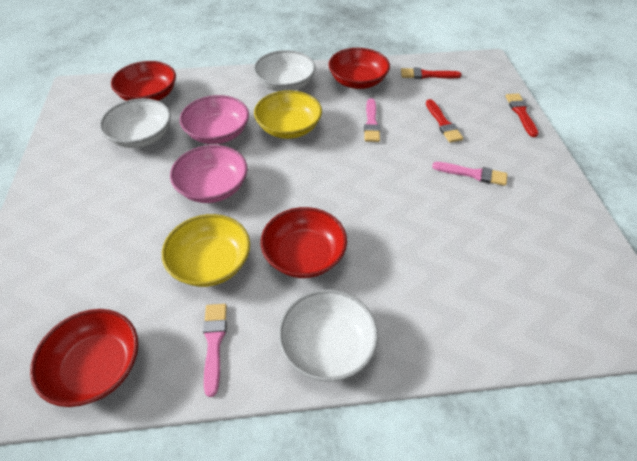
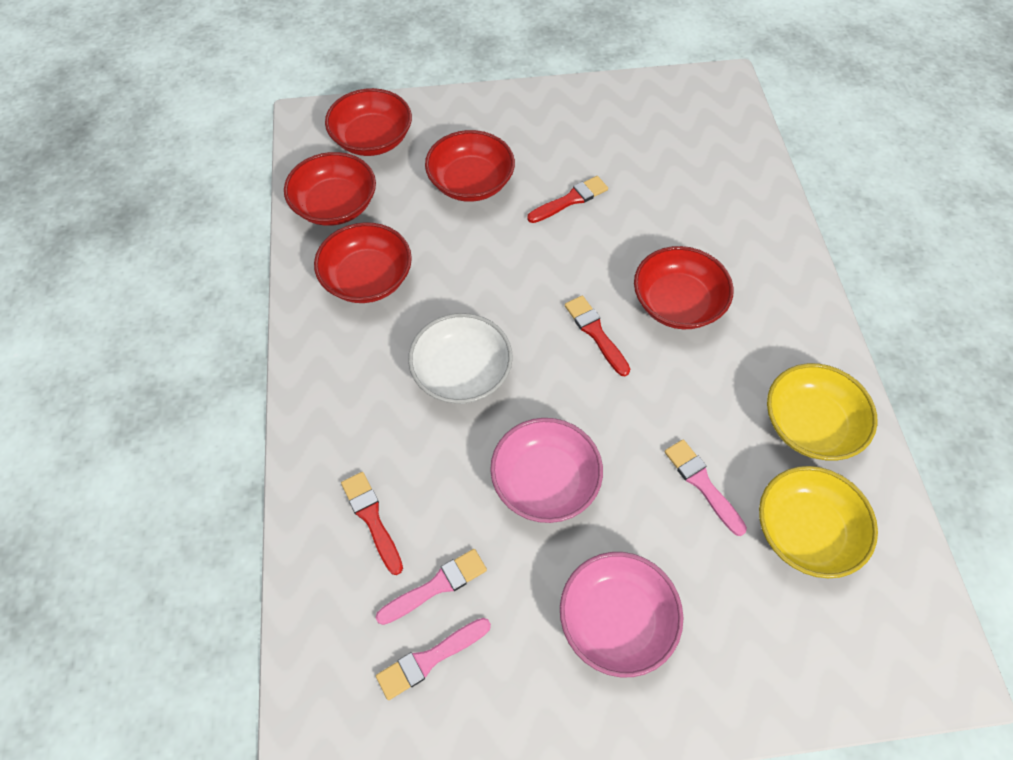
red bowl: [30,309,138,407] [111,61,176,101] [260,207,347,278] [329,48,390,89] = 4 -> [284,152,376,226] [314,222,412,303] [325,88,412,156] [425,130,515,202] [634,246,734,329] = 5
white bowl: [100,98,171,148] [254,50,316,91] [278,289,378,382] = 3 -> [408,313,513,404] = 1

